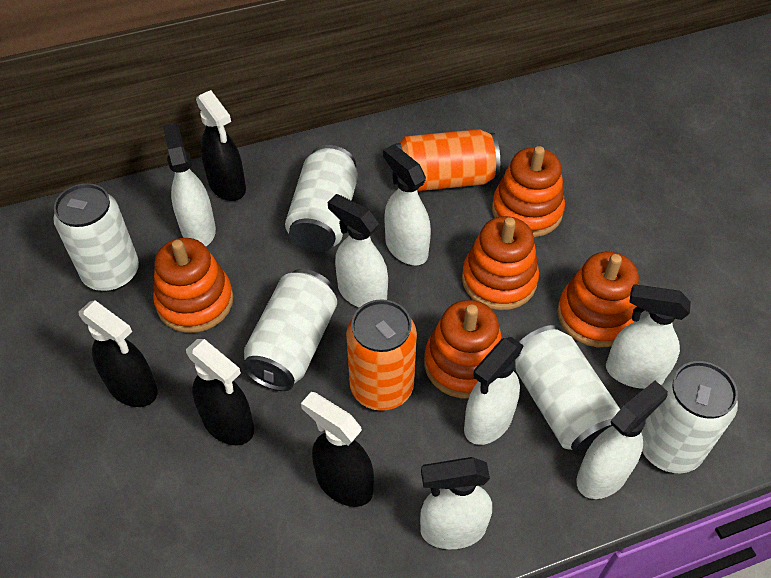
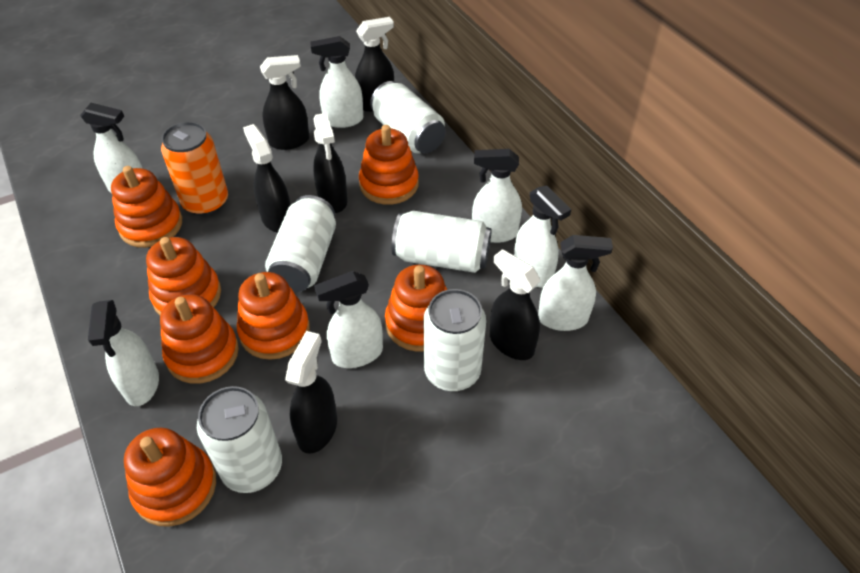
black spray bottle: [79,300,158,407] [186,339,254,445] [196,90,246,201] [301,392,374,507] = 4 -> [243,124,291,233] [260,55,310,150] [285,331,337,454] [313,113,348,213] [355,17,394,112] [490,249,541,360] = 6
orange can: [346,299,417,411] [395,129,500,191] = 2 -> [161,122,228,216] = 1
orange stacking toy: [153,238,233,333] [424,300,502,398] [462,216,539,310] [492,146,565,237] [557,252,639,347] = 5 -> [111,166,182,248] [124,428,216,527] [146,237,221,315] [160,294,239,384] [237,272,310,360] [359,125,419,205] [385,265,447,352] = 7

